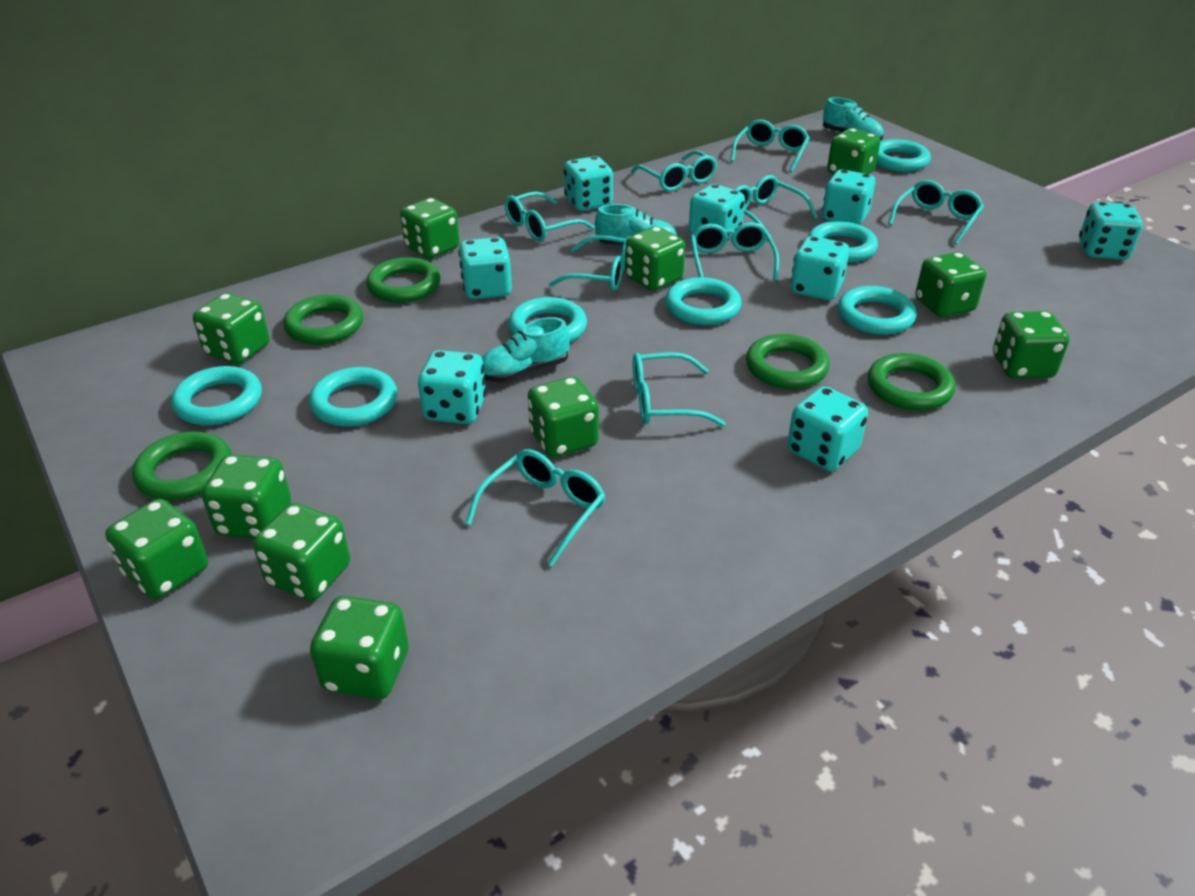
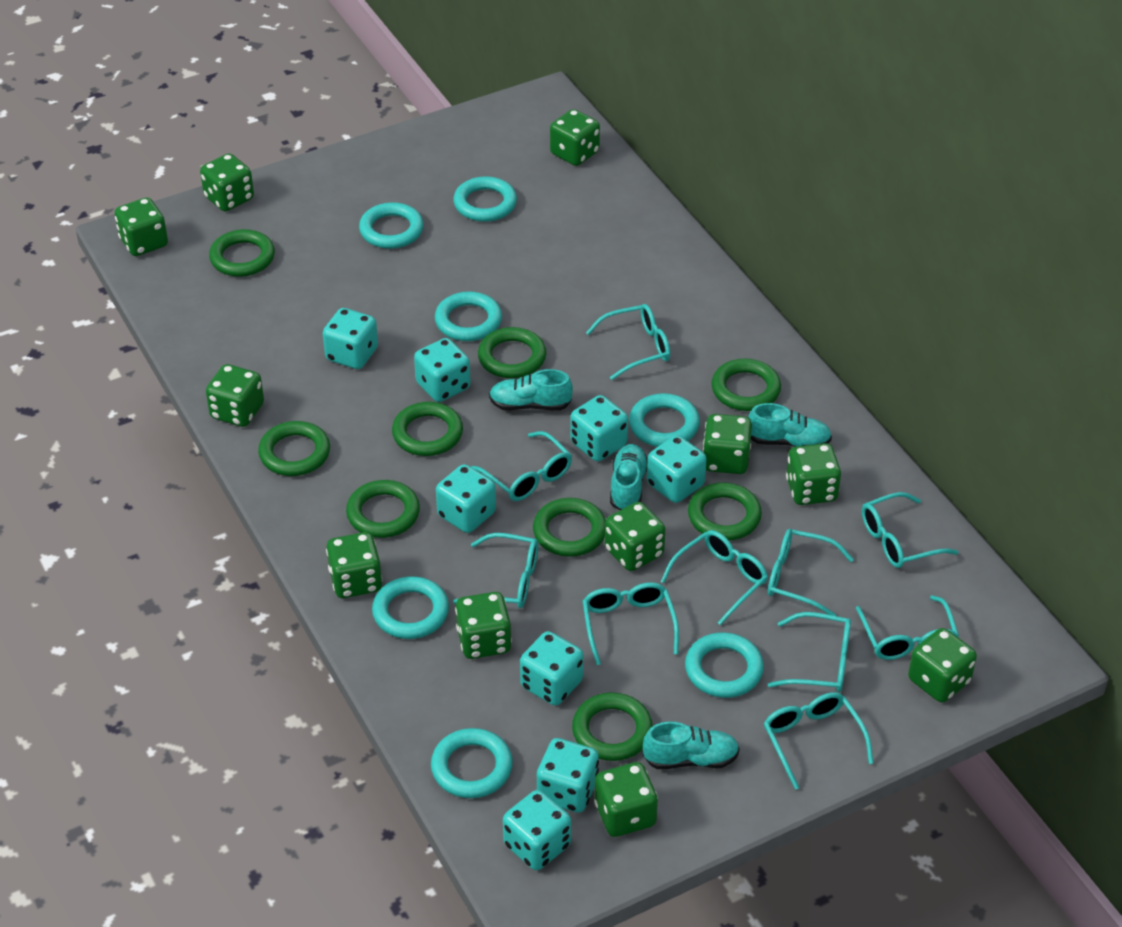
green ring: [132,432,232,500] [283,295,363,345] [366,257,441,303] [746,334,830,389] [868,353,955,411] = 5 -> [209,229,275,277] [258,421,330,476] [346,480,420,538] [392,402,463,456] [478,327,546,378] [533,498,606,557] [572,692,653,761] [688,483,762,540] [711,358,781,411] = 9
turquoise glasses: [466,449,605,567] [505,191,595,242] [549,235,630,291] [631,150,717,191] [633,352,726,427] [691,222,779,281] [730,119,810,173] [734,175,818,237] [888,180,984,245] = 9 -> [453,533,538,608] [471,431,572,501] [583,582,679,665] [586,304,670,380] [660,530,768,626] [764,692,874,790] [768,529,854,616] [768,612,851,692] [856,595,959,660] [862,492,958,568] = 10
turquoise shoe: [482,317,570,382] [595,204,677,244] [823,97,884,140] = 3 -> [489,369,573,410] [610,444,648,510] [643,722,740,769] [748,403,832,447] = 4

